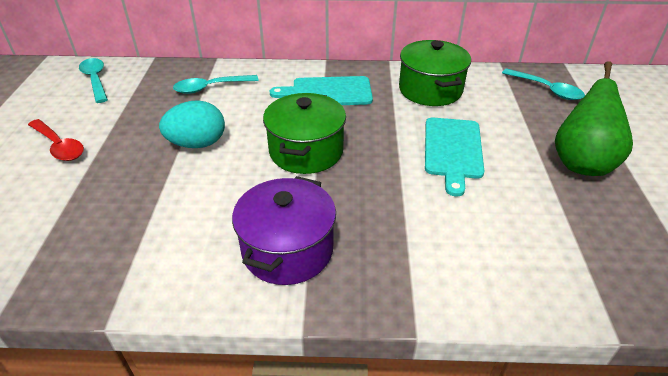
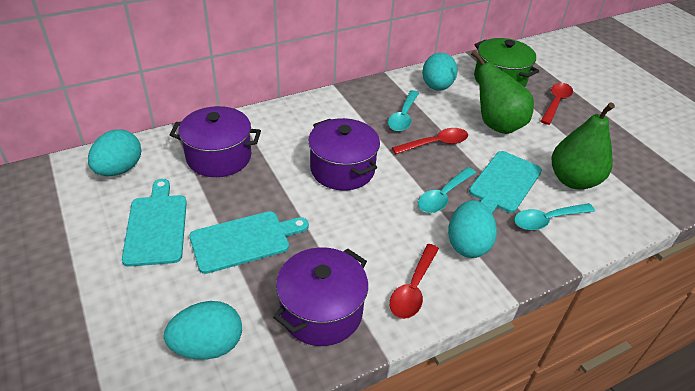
green pear: [555,61,633,176] = 1 -> [471,50,534,134] [551,103,615,190] = 2
green pot: [263,93,346,174] [399,40,471,106] = 2 -> [474,38,539,87] = 1
purple pot: [232,176,336,285] = 1 -> [170,106,261,177] [273,247,368,346] [308,118,380,190] = 3
red spoon: [28,119,84,161] = 1 -> [390,244,439,319] [392,128,468,154] [541,83,573,125] = 3
turquoise cutting board: [269,76,373,105] [425,117,484,196] = 2 -> [122,179,187,267] [189,211,309,274] [469,151,542,213] = 3
turquoise egg: [159,100,225,148] = 1 -> [88,129,141,176] [164,301,242,360] [422,53,458,91] [448,200,497,258] = 4

